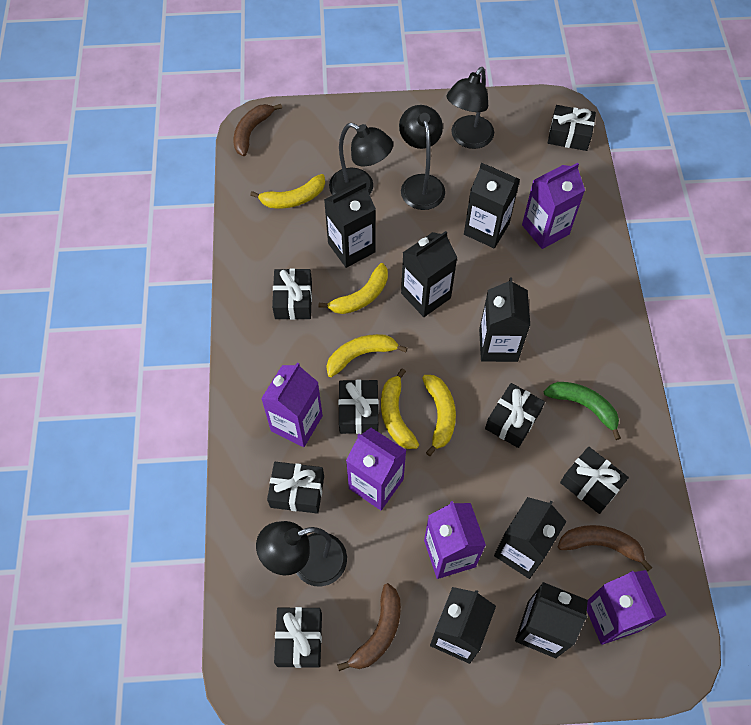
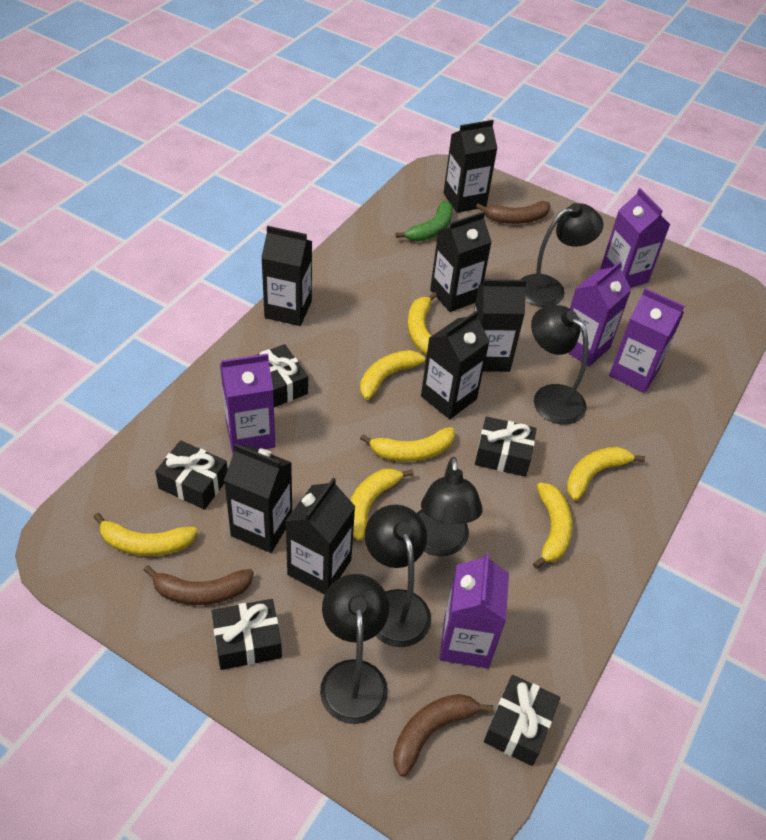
black gift: [267,462,324,514] [272,268,312,320] [274,607,322,668] [338,380,379,434] [485,383,545,448] [548,105,596,151] [560,447,629,514] = 7 -> [155,440,228,510] [212,599,282,670] [257,344,308,407] [475,416,537,477] [484,675,560,766] = 5
black lamp: [256,521,347,587] [329,123,393,195] [399,105,445,210] [446,67,494,149] = 4 -> [320,574,389,724] [365,504,431,647] [417,457,483,557] [520,203,603,307] [531,305,588,425] = 5
yellow banana: [250,174,325,209] [319,263,388,314] [326,334,407,377] [381,368,419,449] [422,375,456,456] = 5 -> [93,513,198,556] [350,468,414,541] [360,350,426,400] [360,427,455,462] [408,292,437,354] [533,482,572,569] [566,447,645,501] = 7

